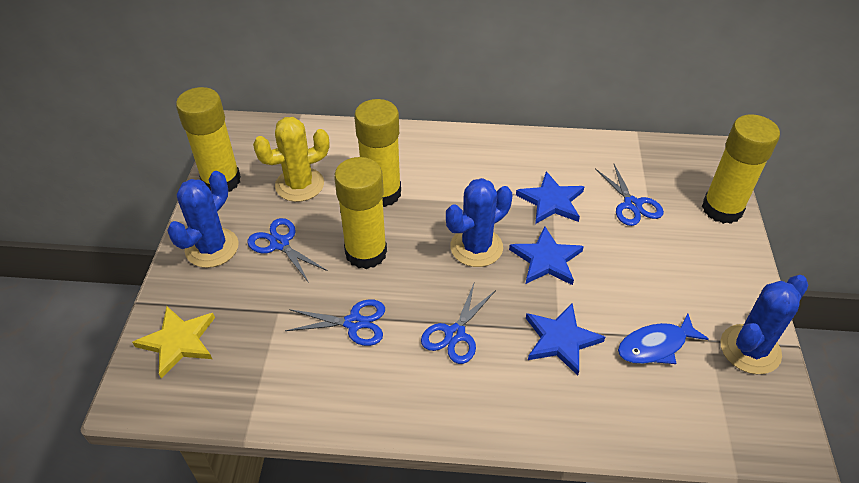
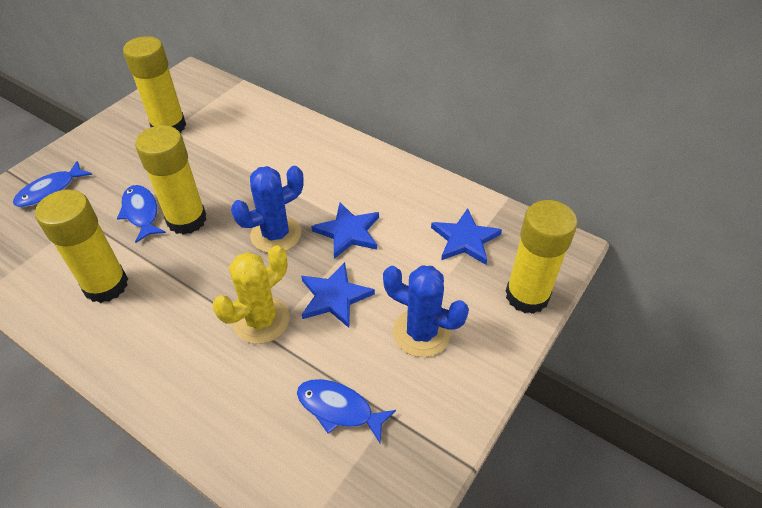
blue cactus: [167,171,239,268] [446,178,513,267] [720,275,808,374] = 3 -> [231,166,304,253] [383,265,469,357] = 2
blue fish: [618,314,709,364] = 1 -> [13,161,92,207] [117,185,166,243] [297,379,396,443] = 3
blue scissors: [247,218,328,283] [285,299,385,346] [421,284,496,364] [595,164,664,226] = 4 -> none = 0
yellow star: [132,306,215,379] = 1 -> none = 0

